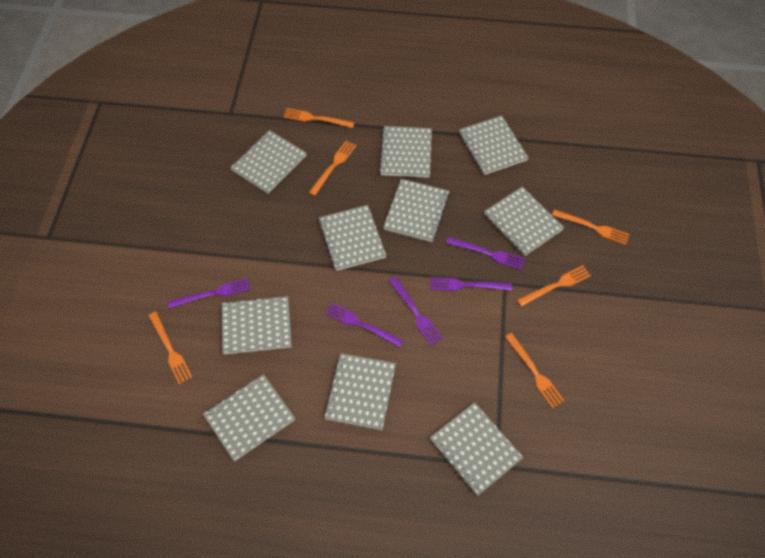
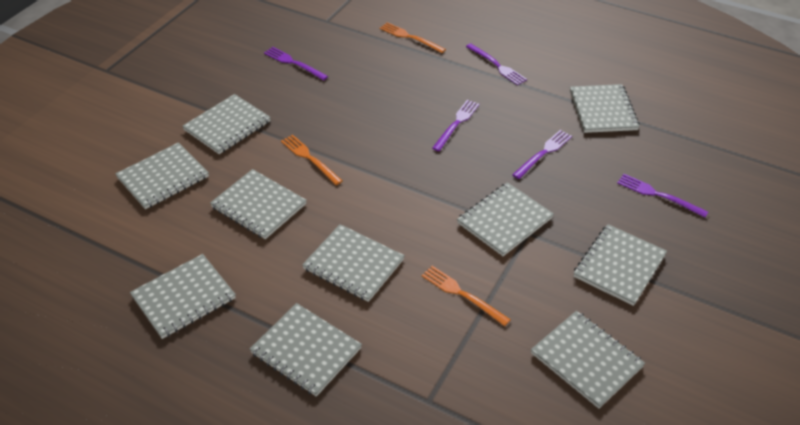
orange fork: [148,312,192,384] [283,108,355,128] [309,140,357,196] [505,333,564,408] [517,266,591,307] [552,209,630,245] = 6 -> [281,135,342,185] [380,22,446,53] [422,266,511,326] = 3

